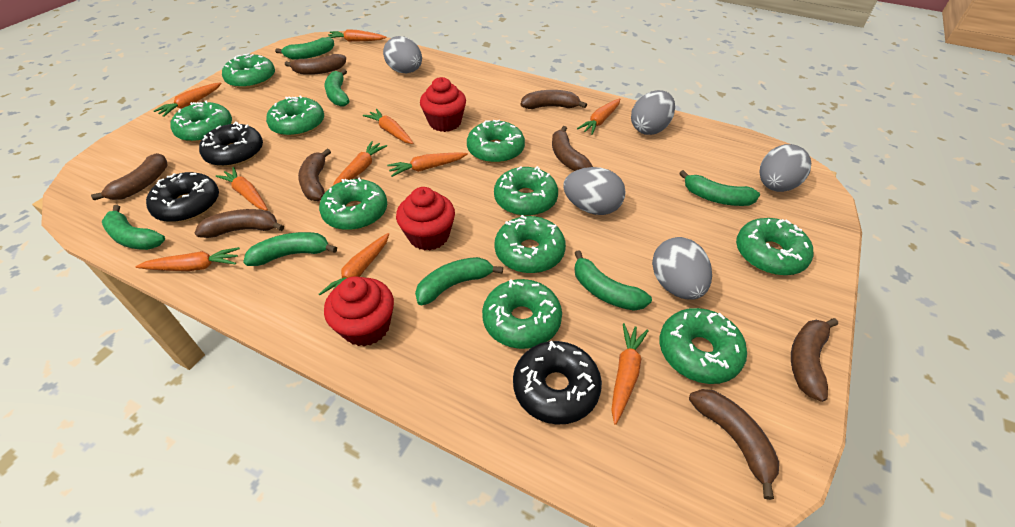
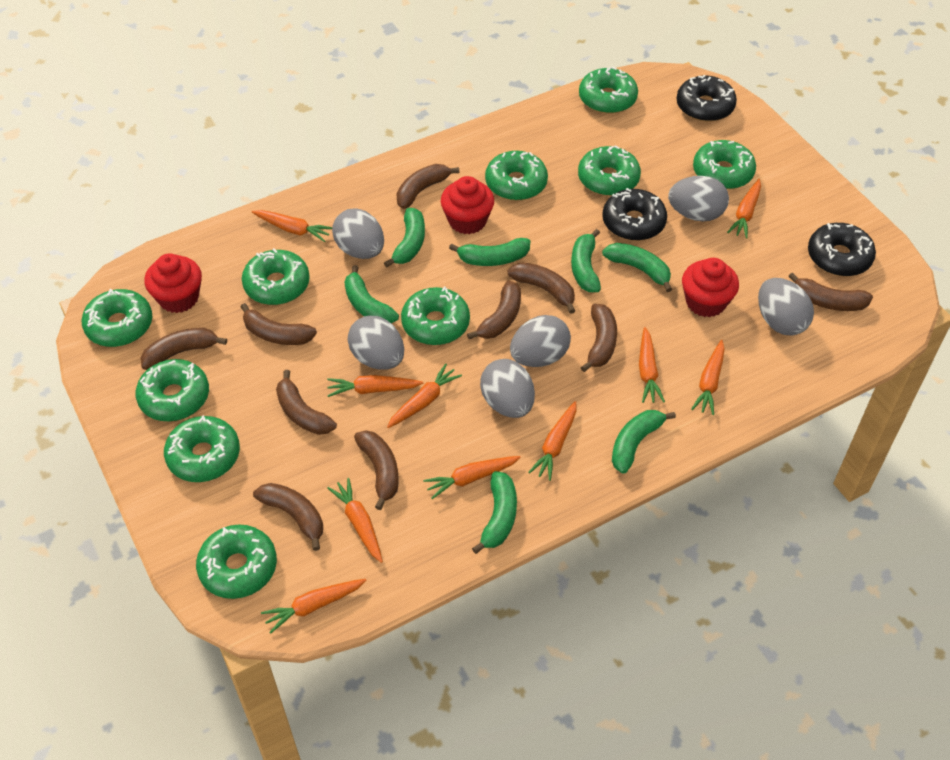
brown banana: [91,153,168,200] [195,209,284,238] [285,54,346,75] [298,149,331,201] [521,90,587,109] [552,126,593,171] [689,389,779,500] [791,318,838,402] = 8 -> [141,328,227,370] [241,303,317,345] [253,483,323,551] [276,370,337,435] [354,430,399,510] [396,164,459,209] [467,280,521,339] [508,263,575,314] [581,304,617,372] [788,272,873,311] = 10
grey egg: [383,36,422,74] [563,167,626,215] [631,90,675,135] [652,237,712,300] [760,144,811,192] = 5 -> [332,209,384,259] [348,315,404,370] [480,359,535,418] [510,315,571,367] [668,176,729,222] [758,278,814,336] = 6

